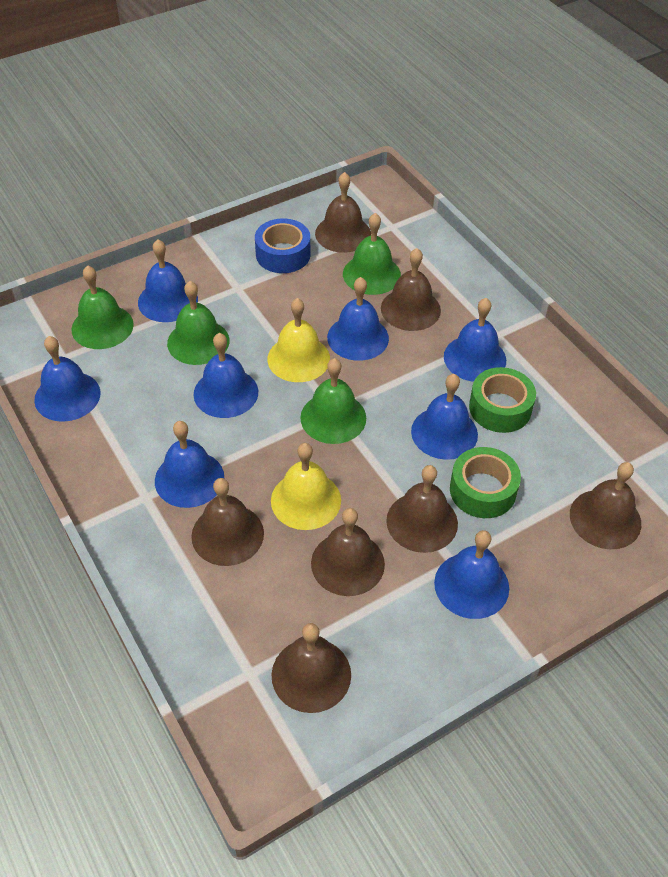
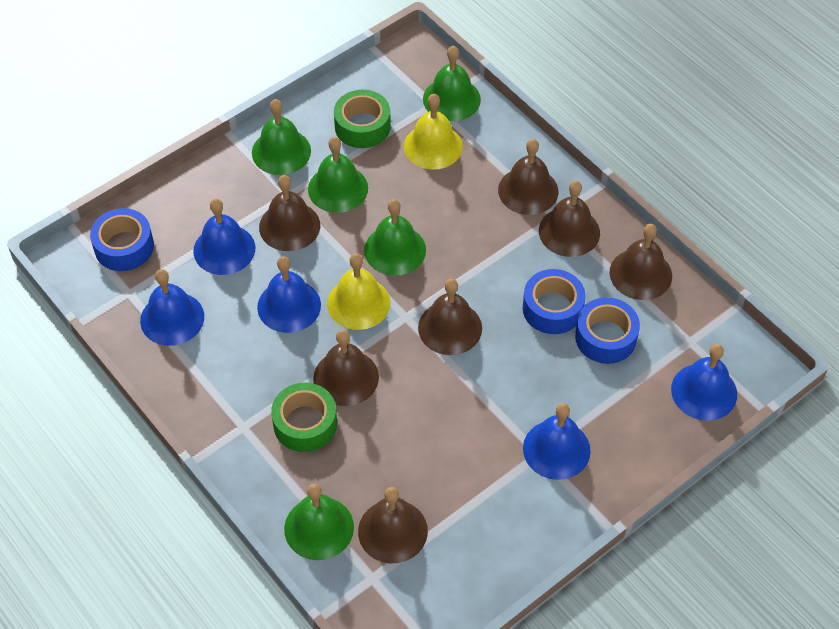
blue bell: [34,336,100,422] [138,239,198,322] [155,421,224,508] [194,333,258,418] [327,277,389,361] [411,374,478,460] [434,530,509,619] [444,298,506,382] = 8 -> [140,269,204,346] [193,199,255,275] [257,256,321,333] [523,403,591,480] [671,344,737,421] = 5
blue tape: [255,218,310,273] = 1 -> [90,208,154,271] [522,269,586,334] [575,297,640,364] = 3
green bell: [71,265,134,349] [167,281,229,365] [300,358,366,444] [343,213,401,295] = 4 -> [252,99,311,175] [284,484,354,560] [308,137,368,213] [364,199,426,276] [423,46,481,121] = 5

